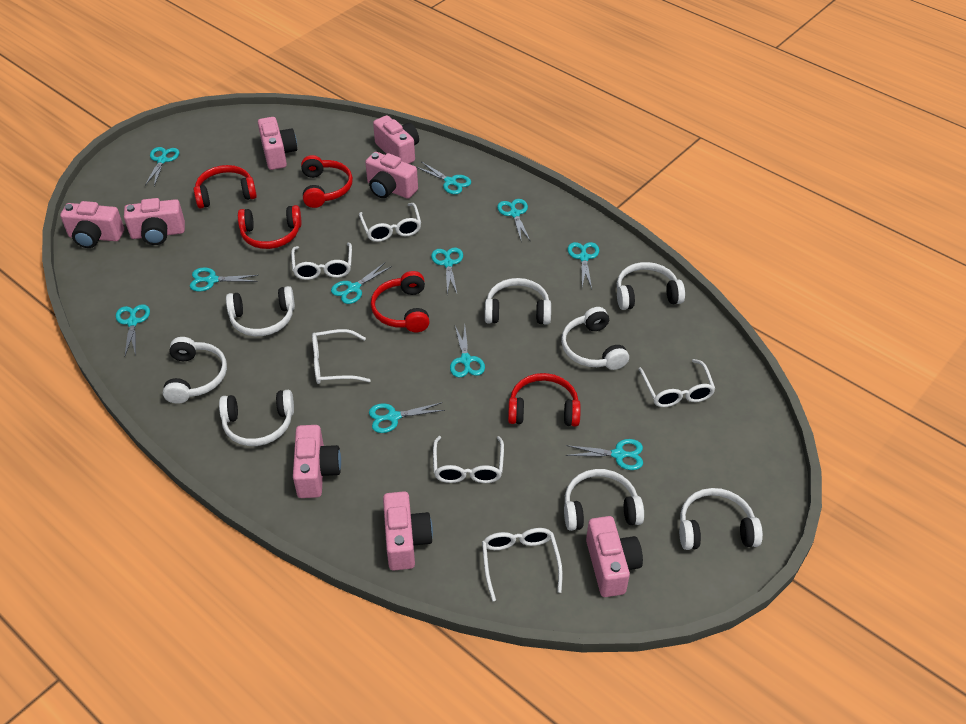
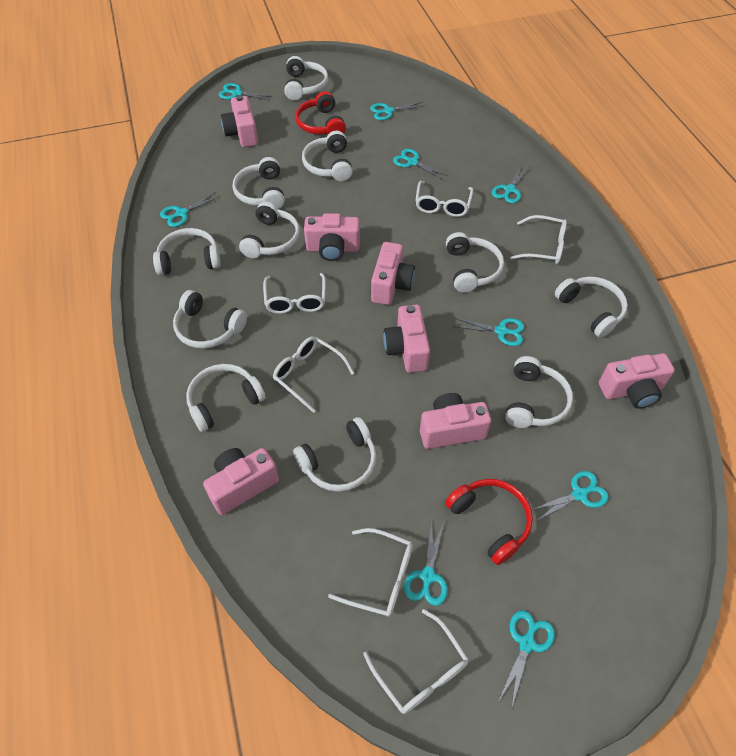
pink camera: [60,201,124,248] [124,198,185,245] [258,117,297,170] [293,425,341,498] [365,152,418,199] [373,115,419,164] [383,491,433,570] [586,516,643,597] = 8 -> [203,448,279,515] [221,95,258,147] [304,213,360,261] [371,242,415,305] [383,305,430,373] [420,393,491,449] [599,353,675,409] = 7
red headphones: [193,165,257,209] [238,205,301,249] [301,155,353,208] [371,271,430,332] [508,373,581,426] = 5 -> [295,91,346,134] [445,479,533,565] = 2
turquoise scissors: [116,304,150,356] [145,147,179,186] [190,267,258,291] [331,263,392,304] [369,402,445,433] [416,162,471,194] [431,247,463,295] [450,326,485,378] [497,199,531,242] [566,439,643,470] [568,242,599,289] = 11 -> [160,192,220,227] [219,83,273,100] [370,102,423,120] [393,149,448,180] [404,521,448,606] [453,318,525,346] [492,166,529,203] [498,610,555,709] [531,471,609,522] = 9
white headphones: [163,337,227,404] [219,390,294,446] [226,286,295,336] [485,278,551,325] [561,307,629,370] [564,469,644,531] [617,262,685,310] [679,488,763,550] = 8 -> [153,228,220,275] [173,290,247,349] [186,364,266,432] [232,157,285,209] [239,202,300,258] [284,56,328,100] [293,417,376,492] [302,131,353,181] [446,232,504,293] [505,356,573,428] [555,277,628,338] = 11

